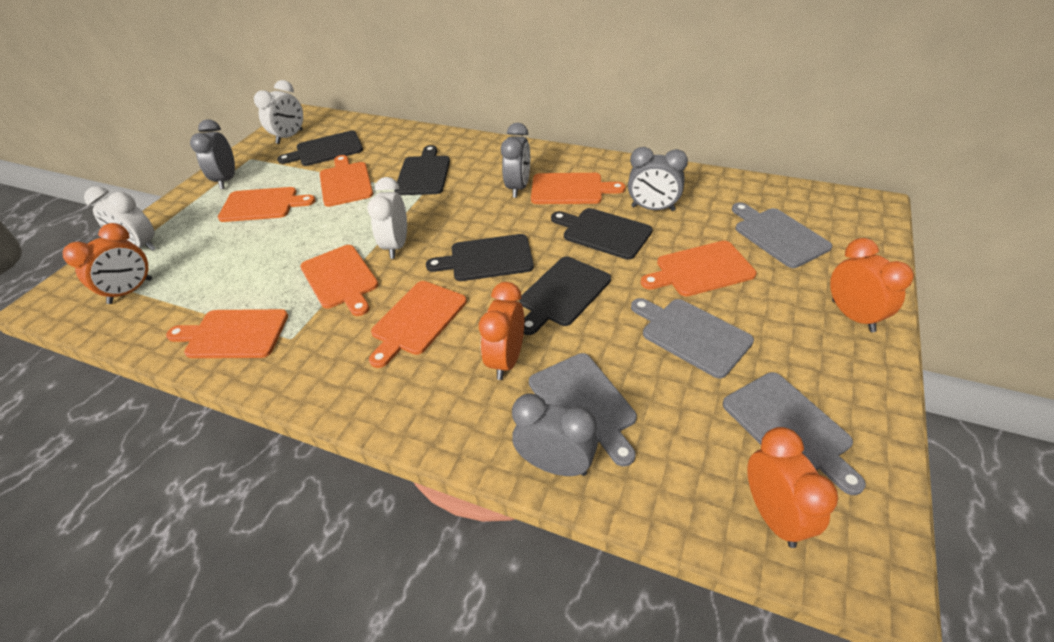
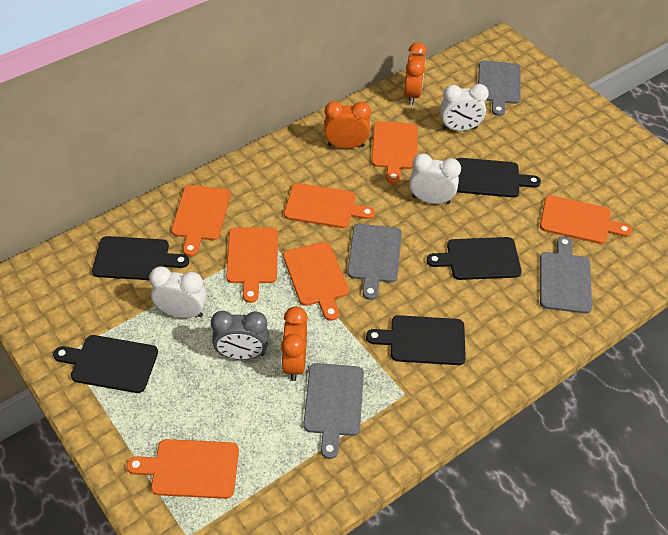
grey clock: [190,119,235,189] [501,123,530,198] [512,393,598,476] [628,147,688,211] = 4 -> [211,311,269,360] = 1
orange clock: [63,223,152,304] [479,282,524,380] [747,427,838,548] [830,238,914,332] = 4 -> [281,306,308,381] [324,101,371,149] [404,42,427,105] = 3

